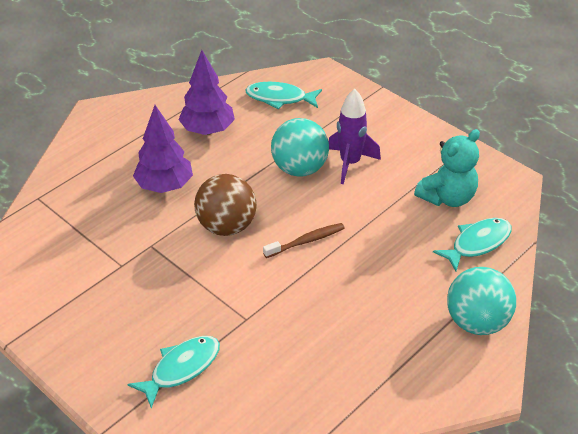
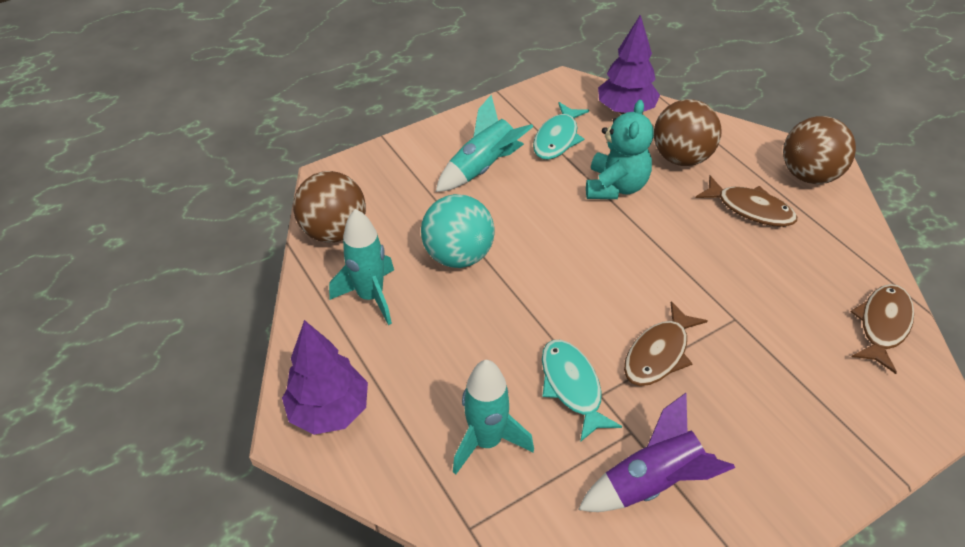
brown ball: [194,174,257,236] = 1 -> [293,171,366,243] [654,99,721,166] [783,116,856,184] = 3
brown fish: none = 0 -> [624,301,707,386] [696,176,797,227] [851,284,914,374] = 3
brown toothbrush: [263,223,345,258] = 1 -> none = 0
turquoise ball: [271,118,329,177] [447,267,516,335] = 2 -> [421,194,495,268] = 1
turquoise fish: [128,336,220,408] [245,82,322,109] [433,218,512,271] = 3 -> [533,102,589,160] [542,340,622,442] = 2
turquoise rocket: none = 0 -> [329,209,394,325] [436,95,534,192] [453,360,534,475] = 3

